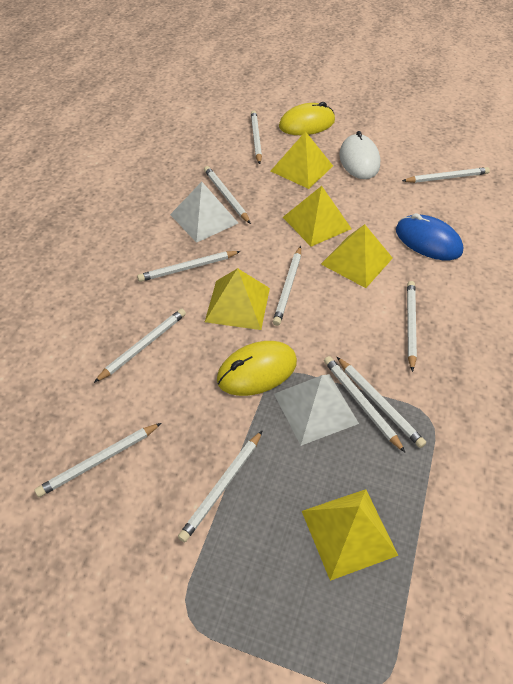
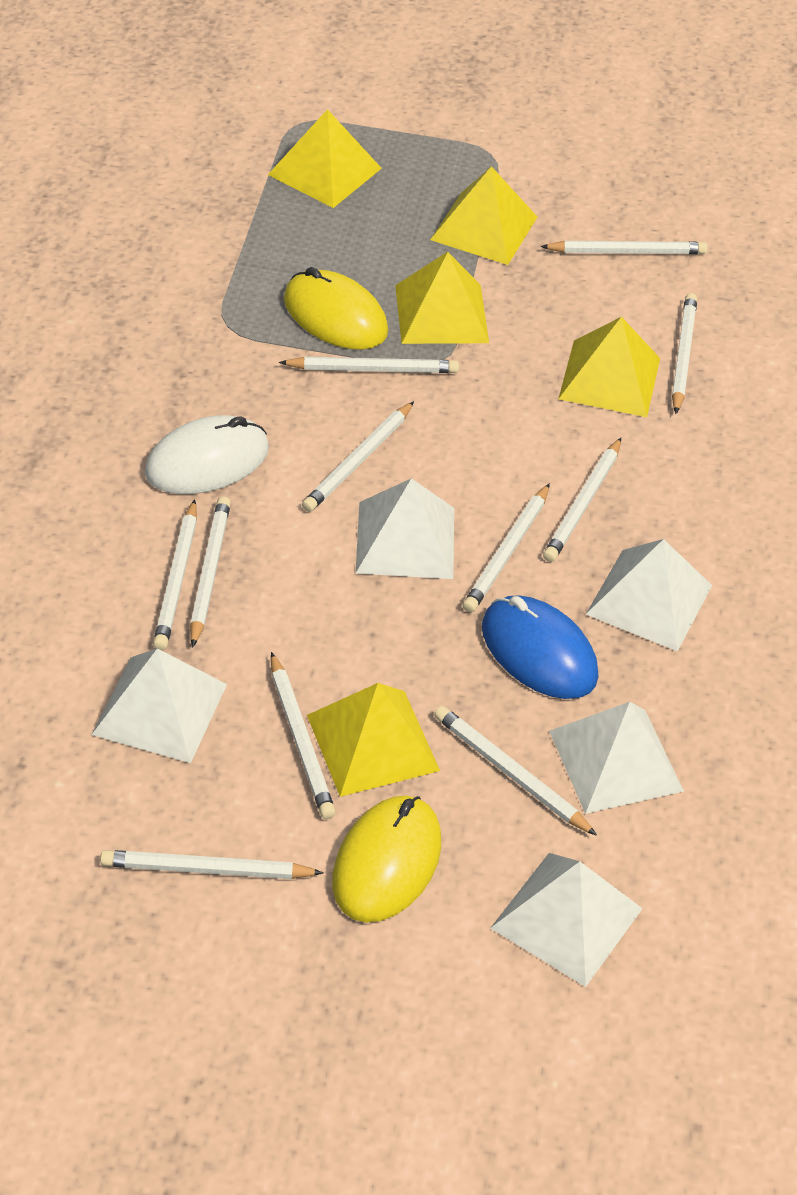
white pyramid: [170,182,238,243] [274,374,359,446] = 2 -> [92,649,227,763] [356,478,454,579] [491,853,643,987] [549,702,684,814] [586,539,712,651] = 5

